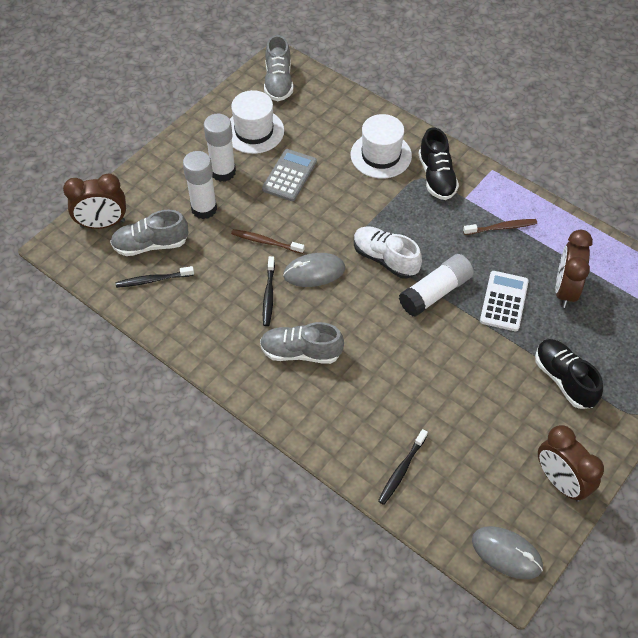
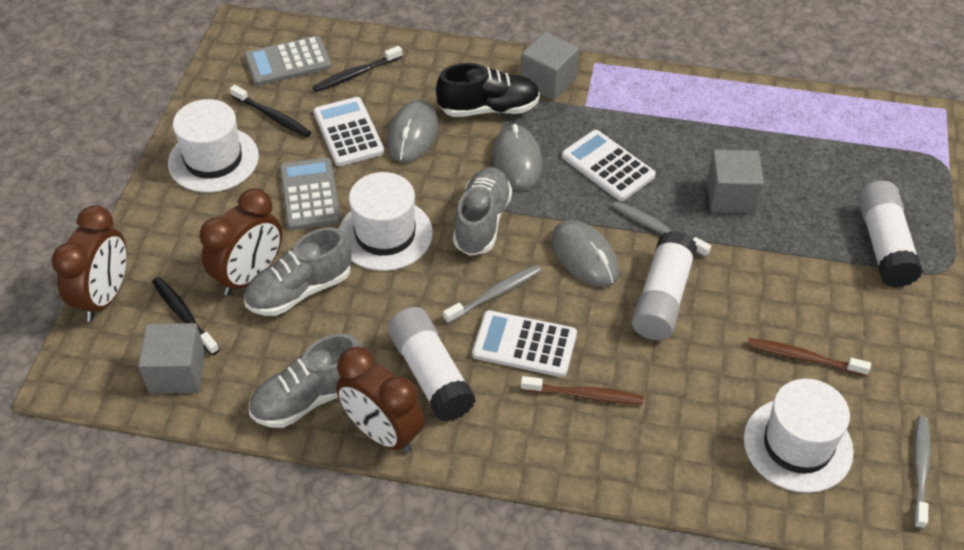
black shoe: [419,127,459,200] [535,339,603,409] = 2 -> [436,63,540,117] = 1
grey calculator: [262,149,317,201] = 1 -> [244,36,331,86] [280,157,341,230] = 2
grey cube: none = 0 -> [138,323,205,394] [521,32,579,100] [707,149,764,213] = 3
grey mouse: [283,253,345,287] [472,526,543,579] = 2 -> [387,100,439,163] [493,124,542,191] [551,220,619,287] = 3
grey toothbrush: none = 0 -> [443,264,542,324] [612,201,711,258] [913,416,931,529] = 3
white calculator: [480,271,529,331] = 1 -> [314,97,384,166] [472,310,577,377] [562,130,656,201] = 3
white hat: [230,90,284,154] [351,114,412,179] = 2 -> [168,99,259,193] [339,172,433,271] [744,379,854,493] = 3
white shoe: [354,226,422,278] = 1 -> none = 0

